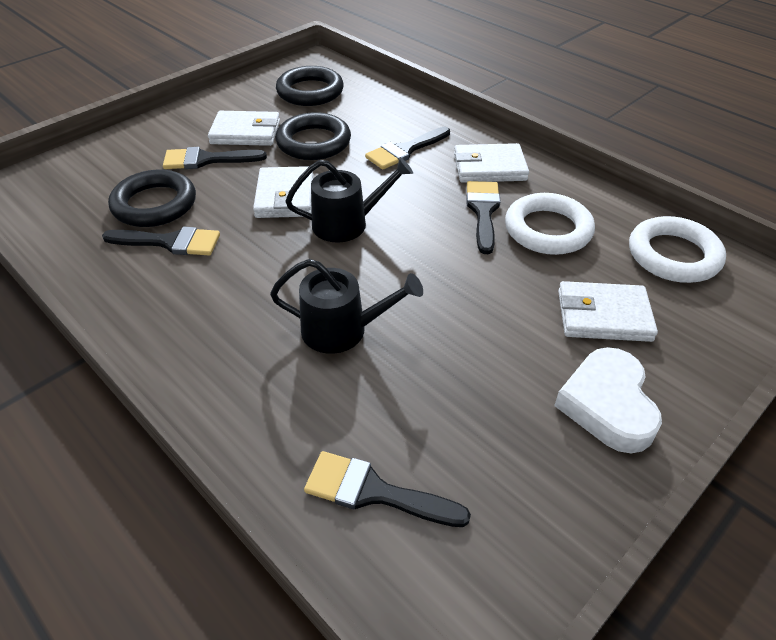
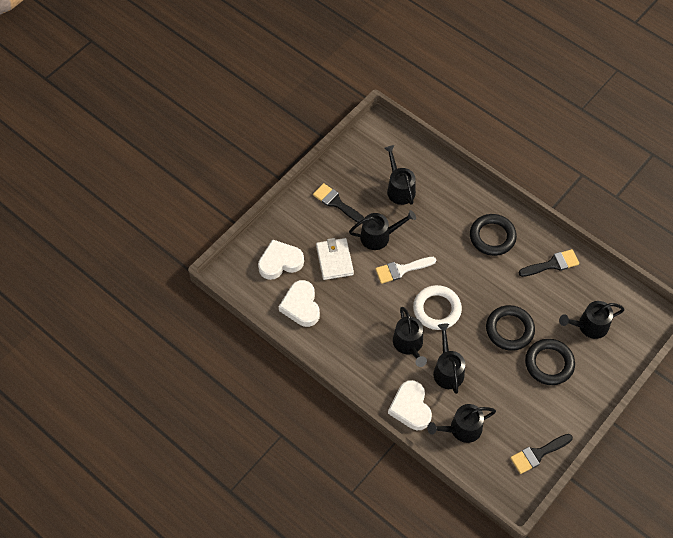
black brush: [102,227,220,256] [163,147,267,169] [304,451,471,527] [365,127,450,170] [466,181,501,254] = 5 -> [313,183,364,223] [510,434,573,474] [519,249,579,277] = 3
black watering can: [270,259,423,354] [285,157,413,243] = 2 -> [349,210,416,250] [384,145,416,205] [393,307,427,367] [427,404,496,443] [433,324,465,394] [559,301,625,339] = 6
white brush: none = 0 -> [375,257,436,284] = 1
white heart: [554,347,662,453] = 1 -> [258,239,304,280] [278,280,320,327] [388,380,432,430] = 3
white ring: [505,193,595,255] [629,216,726,283] = 2 -> [413,285,462,330] = 1
white wallet: [208,111,280,146] [253,166,314,218] [454,143,529,183] [558,281,658,342] = 4 -> [316,238,354,280] = 1

